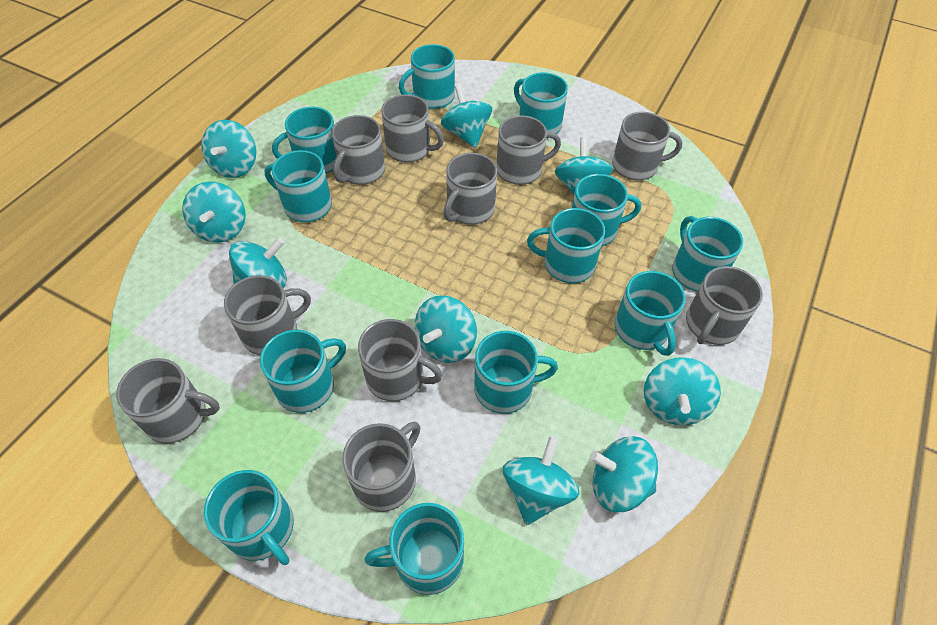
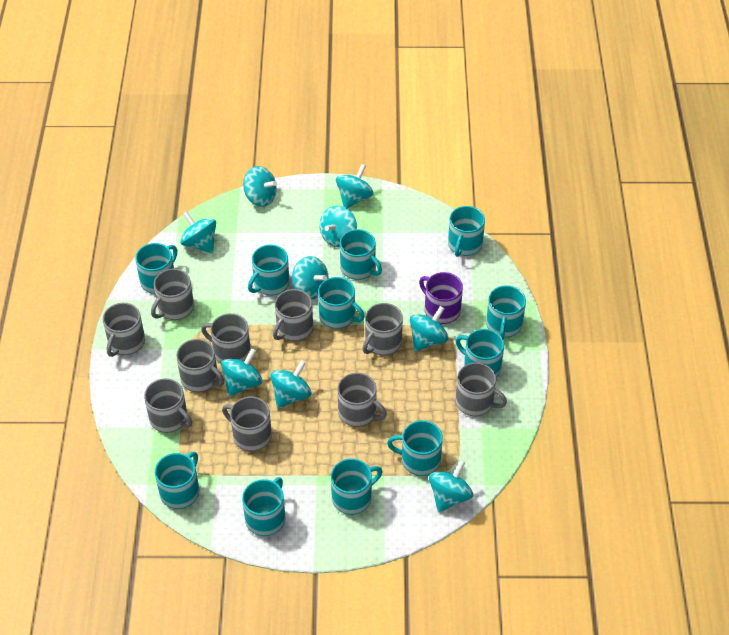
purple mug: none = 0 -> [419,272,463,324] = 1
turquoise mug: [204,470,294,565] [260,330,346,413] [264,150,332,222] [272,107,337,174] [365,503,464,595] [399,44,455,109] [474,331,558,414] [514,72,568,138] [527,208,605,283] [572,174,641,246] [614,271,686,356] [672,216,743,292] = 12 -> [135,243,177,294] [155,452,199,509] [242,477,286,536] [248,244,290,296] [318,277,365,329] [331,458,382,515] [340,229,382,280] [387,420,443,476] [448,206,485,257] [456,329,504,377] [486,285,526,339] = 11

